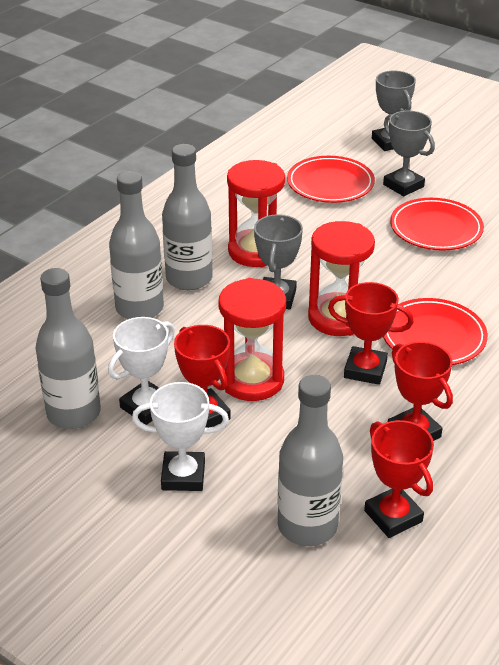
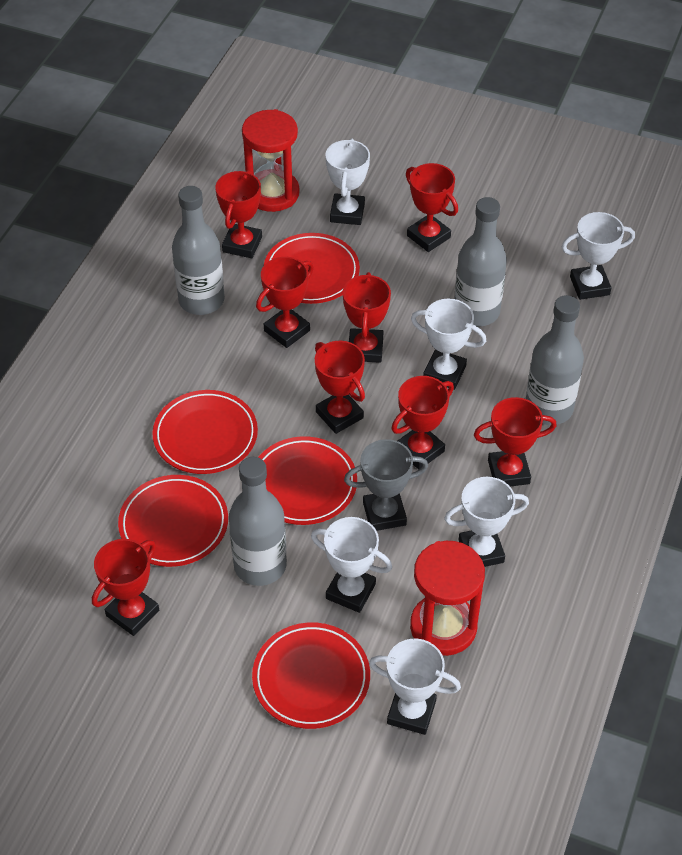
grey trophy: [254,214,303,309] [372,71,416,151] [383,111,435,196] = 3 -> [344,439,428,531] = 1
red hourglass: [218,278,286,401] [227,160,285,267] [308,221,375,336] = 3 -> [242,109,299,212] [410,541,485,656] = 2
red plate: [287,156,375,203] [383,298,488,365] [390,198,484,251] = 3 -> [118,475,228,567] [153,390,258,474] [252,622,370,729] [258,436,357,525] [264,233,360,304] = 5
red trophy: [174,325,231,428] [328,282,413,385] [364,420,434,538] [388,342,453,441] = 4 -> [92,539,159,636] [215,170,262,258] [256,257,314,348] [315,341,365,434] [343,272,391,363] [391,376,454,470] [406,163,458,252] [474,397,557,487] = 8
white trophy: [108,317,175,425] [132,382,229,491] = 2 -> [311,517,392,613] [326,139,370,225] [369,639,461,735] [411,299,486,390] [444,477,529,567] [562,212,635,300] = 6

